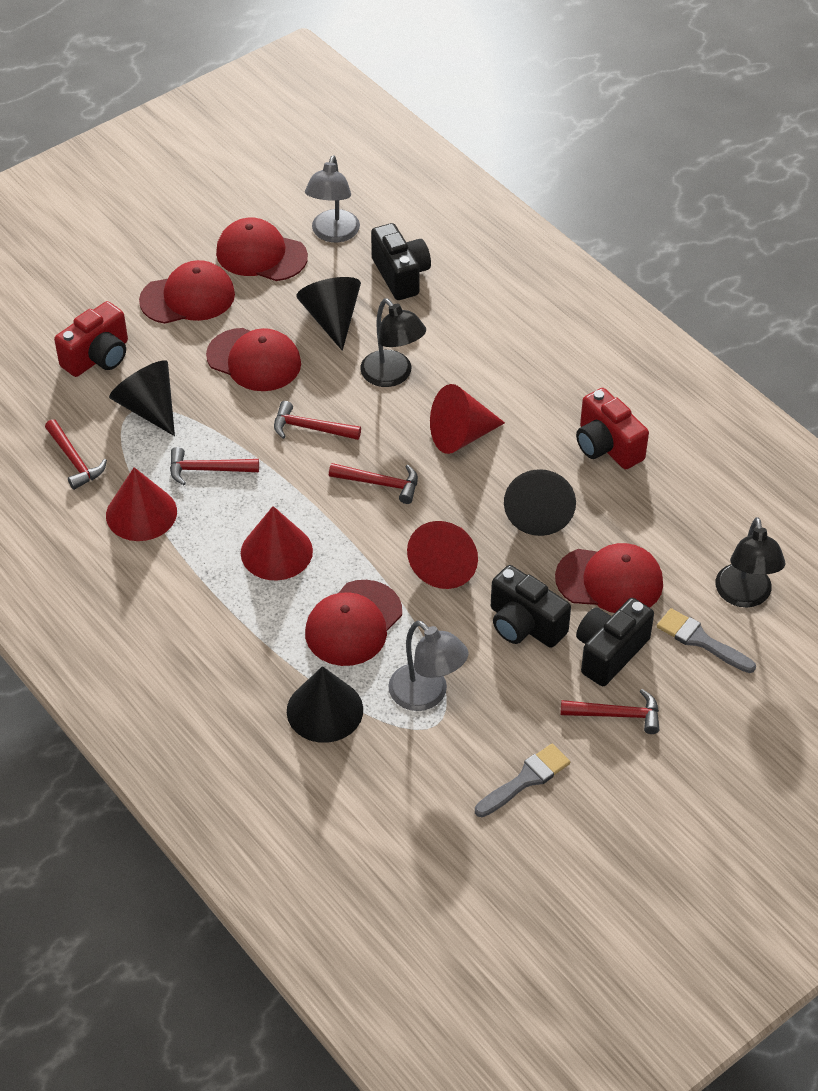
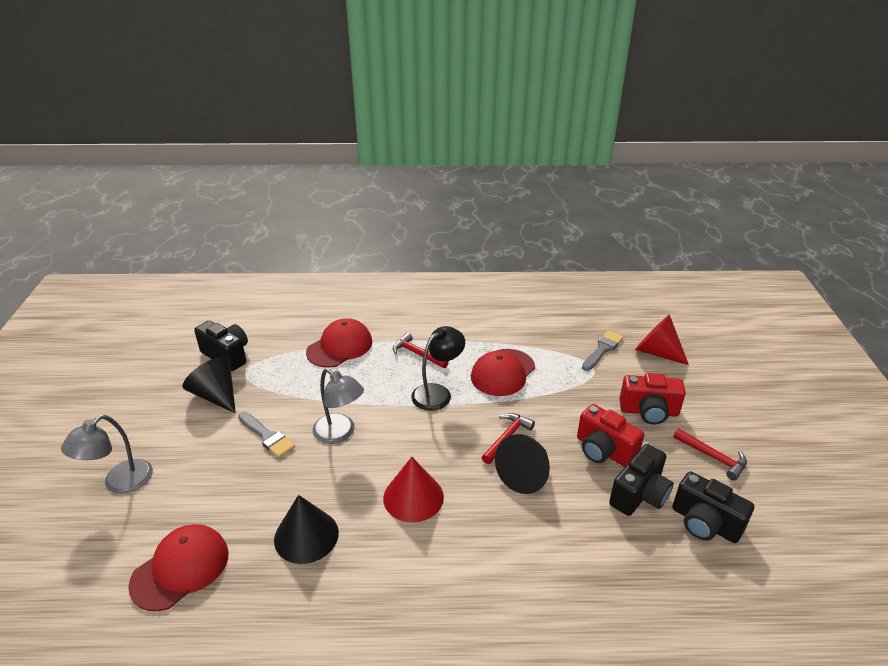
black cone: [109,360,175,436] [287,666,363,743] [296,277,361,351] [504,469,576,536] = 4 -> [183,356,236,413] [274,495,339,564] [495,434,550,494] = 3
black lamp: [360,298,426,387] [716,517,786,607] = 2 -> [411,326,465,411] = 1
red cap: [139,260,235,324] [206,328,301,391] [216,218,308,281] [305,580,402,666] [555,543,663,613] = 5 -> [128,524,229,611] [306,318,372,368] [471,349,535,396] = 3
red cone: [106,467,177,541] [241,506,313,580] [407,521,478,589] [430,384,505,454] = 4 -> [383,457,444,523] [635,314,689,365] = 2
red hammer: [45,419,107,490] [170,447,259,485] [274,401,361,440] [329,463,418,504] [561,689,659,734] = 5 -> [393,333,449,368] [482,413,535,464] [673,428,747,480] = 3

